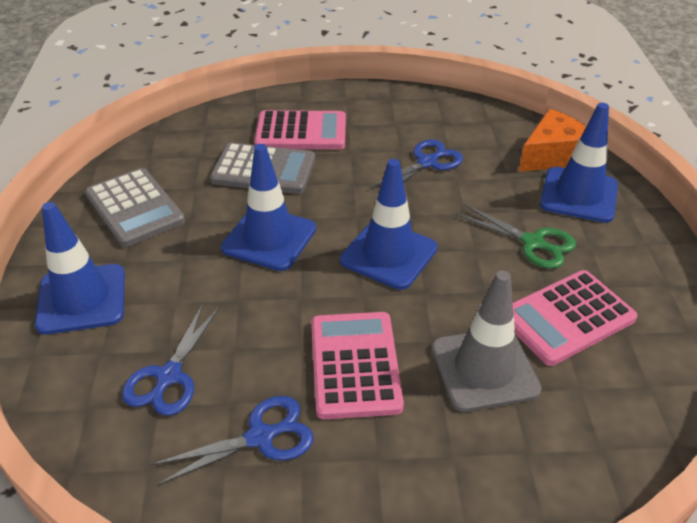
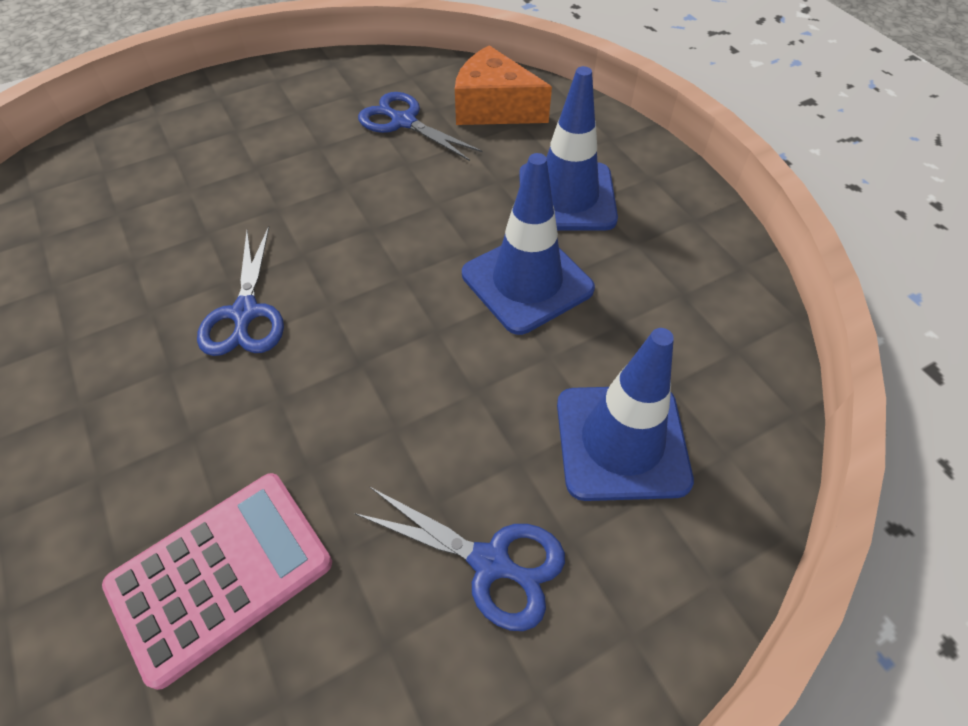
blue traffic cone: [35,202,125,335] [221,144,316,271] [340,159,438,290] [540,103,618,223] = 4 -> [462,153,595,335] [519,66,618,231] [557,328,694,501] = 3
green scissors: [456,205,576,269] = 1 -> none = 0
grey calculator: [85,168,185,247] [210,143,315,194] = 2 -> none = 0
grey traffic cone: [432,270,542,412] = 1 -> none = 0
pink calculator: [254,110,346,149] [311,312,404,419] [513,270,637,366] = 3 -> [102,473,332,690] = 1

